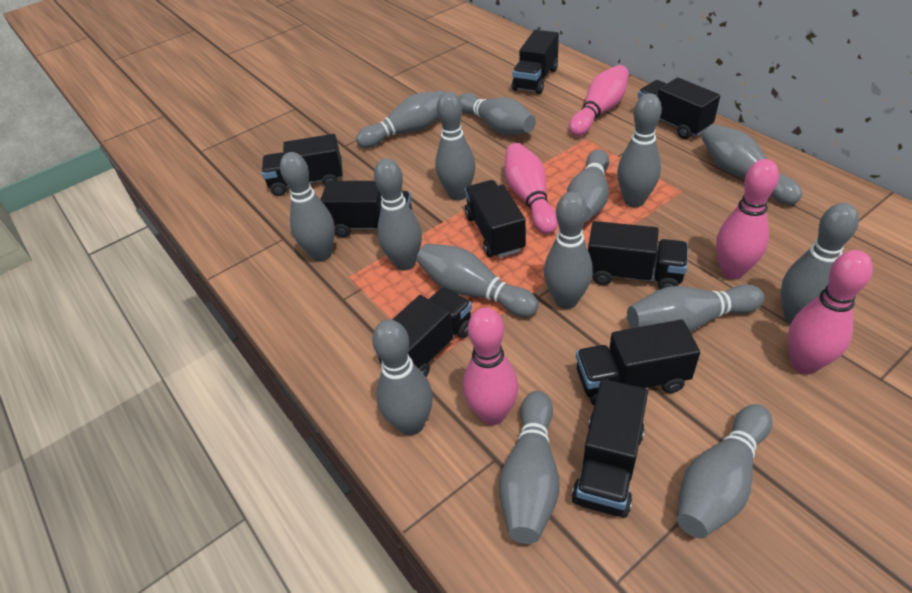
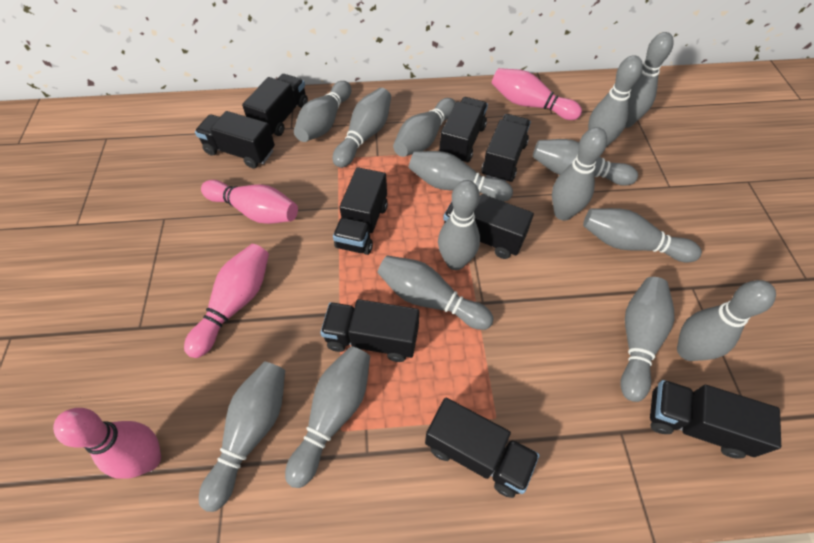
pink bowling pin: [463,307,519,425] [505,143,558,234] [569,65,629,136] [716,159,779,280] [788,250,873,374] = 5 -> [53,408,161,479] [184,244,269,358] [201,180,298,224] [492,68,582,120] = 4

